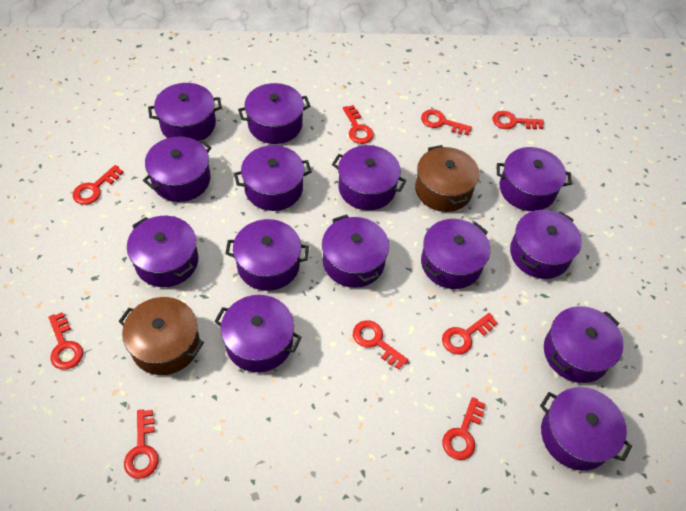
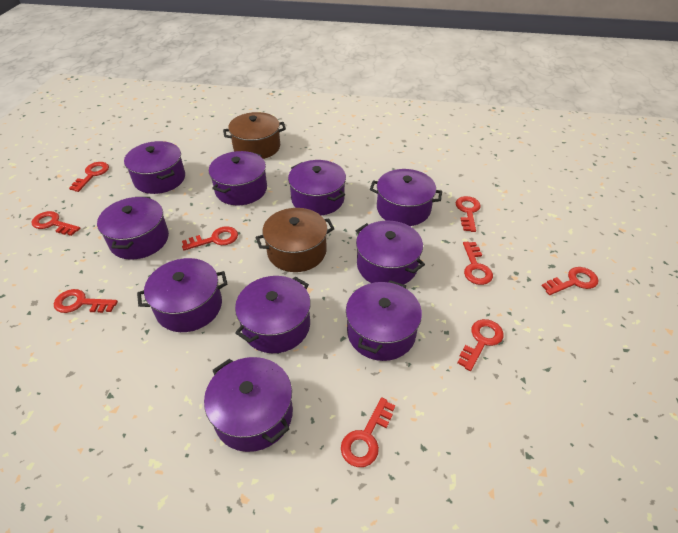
purple pot: [127,216,199,287] [143,136,212,202] [148,83,222,141] [214,295,302,372] [225,219,309,291] [234,145,312,211] [238,83,311,144] [322,215,389,288] [332,145,407,210] [421,219,490,289] [497,147,571,211] [510,210,582,279] [540,387,632,471] [544,306,623,383] = 14 -> [97,197,169,260] [124,141,185,194] [137,258,227,332] [204,357,293,452] [209,151,267,205] [235,276,311,353] [288,160,346,215] [346,280,422,361] [356,220,425,285] [370,169,442,226] = 10

